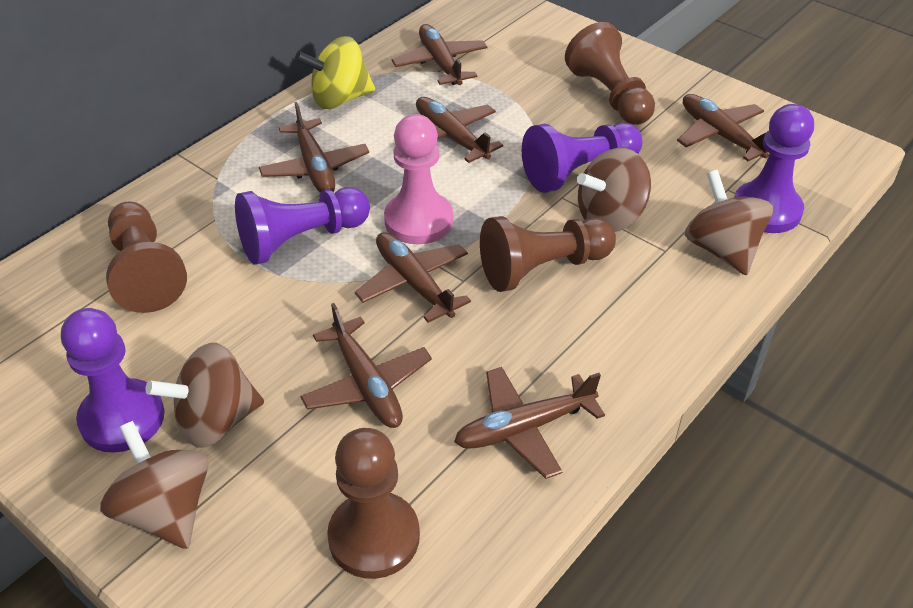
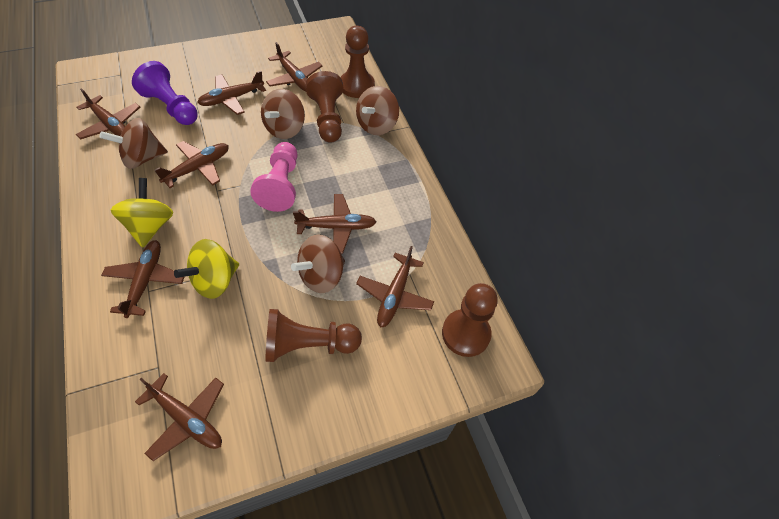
brown plane: [259,102,369,193] [300,303,432,428] [355,232,471,323] [392,24,487,85] [416,97,503,163] [454,367,605,479] [677,94,769,161] = 7 -> [76,88,140,139] [101,240,184,318] [135,373,224,461] [155,141,229,188] [197,71,266,115] [266,42,322,92] [293,194,376,254] [356,246,434,328] = 8
purple pawn: [61,308,165,453] [235,187,370,265] [522,123,642,193] [734,104,814,233] = 4 -> [132,61,198,125] = 1
yellow spinning top: [295,36,375,109] = 1 -> [111,178,173,247] [174,239,239,299] = 2

